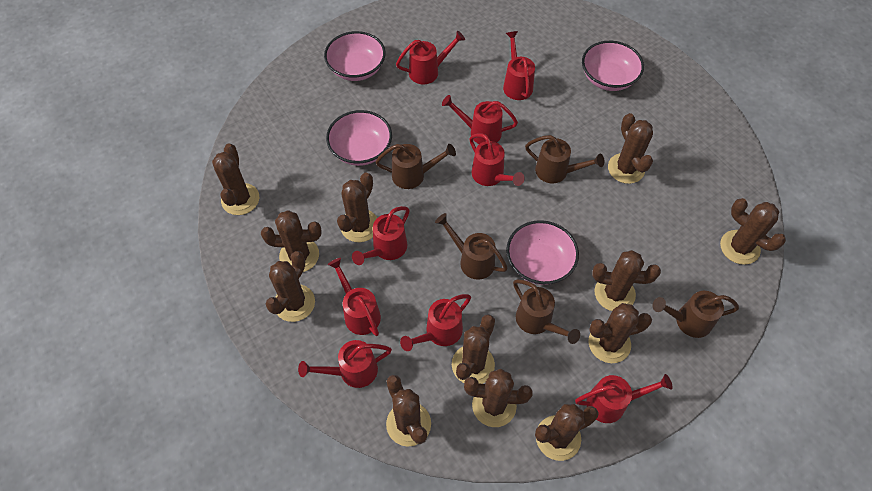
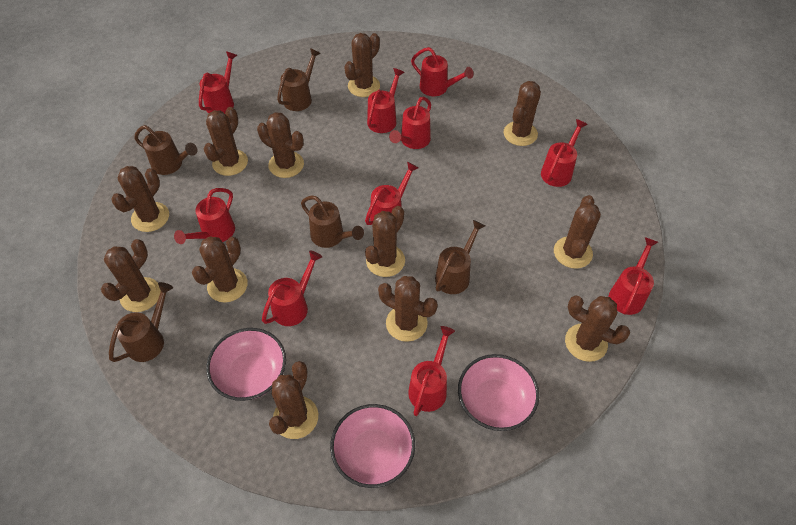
pink bowl: [324,31,386,81] [326,110,392,166] [506,220,579,285] [582,41,644,91] = 4 -> [206,328,286,401] [330,404,415,488] [458,354,539,431] = 3
red watering can: [298,340,392,388] [328,258,381,336] [352,206,410,265] [396,31,465,84] [400,294,471,351] [442,95,518,144] [469,133,525,186] [503,31,535,100] [575,374,673,423] = 9 -> [174,188,235,244] [199,51,237,114] [262,250,322,326] [365,162,418,225] [367,68,404,133] [389,97,431,149] [408,326,455,416] [411,47,474,96] [541,119,588,187] [609,237,658,315] = 10

